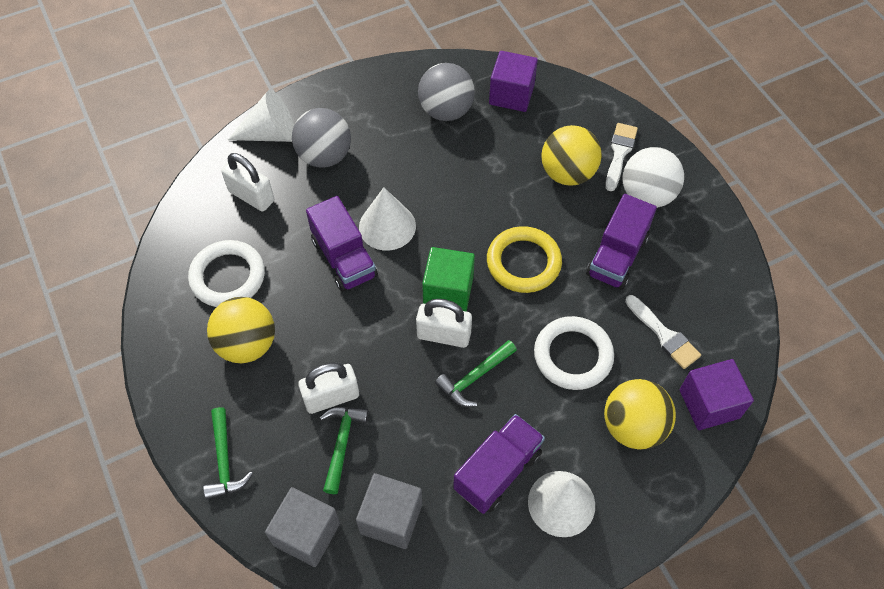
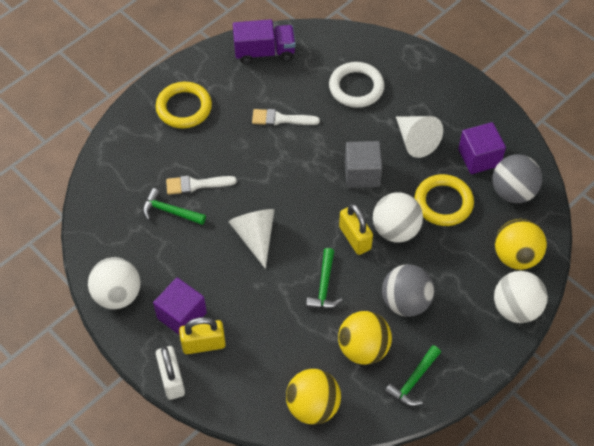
green cube: [422,247,475,311] = 1 -> none = 0
grey cube: [265,487,340,567] [356,473,422,549] = 2 -> [345,141,382,188] = 1
purple truck: [306,196,378,292] [453,414,545,514] [586,194,657,290] = 3 -> [233,19,296,65] = 1
white ball: [622,147,684,208] = 1 -> [88,257,141,309] [373,192,423,242] [494,271,548,323] = 3
white cone: [228,90,294,142] [359,187,416,250] [528,471,595,537] = 3 -> [229,209,274,269] [396,116,443,158] = 2
white padlock: [221,153,274,211] [298,363,359,414] [416,299,472,348] = 3 -> [156,346,185,400] = 1
white ring: [188,240,265,307] [534,316,614,390] = 2 -> [329,62,384,108] = 1
yellow padlock: none = 0 -> [179,317,226,354] [339,204,373,255] = 2
yellow ring: [487,226,562,293] = 1 -> [156,82,212,128] [414,174,474,226] = 2

